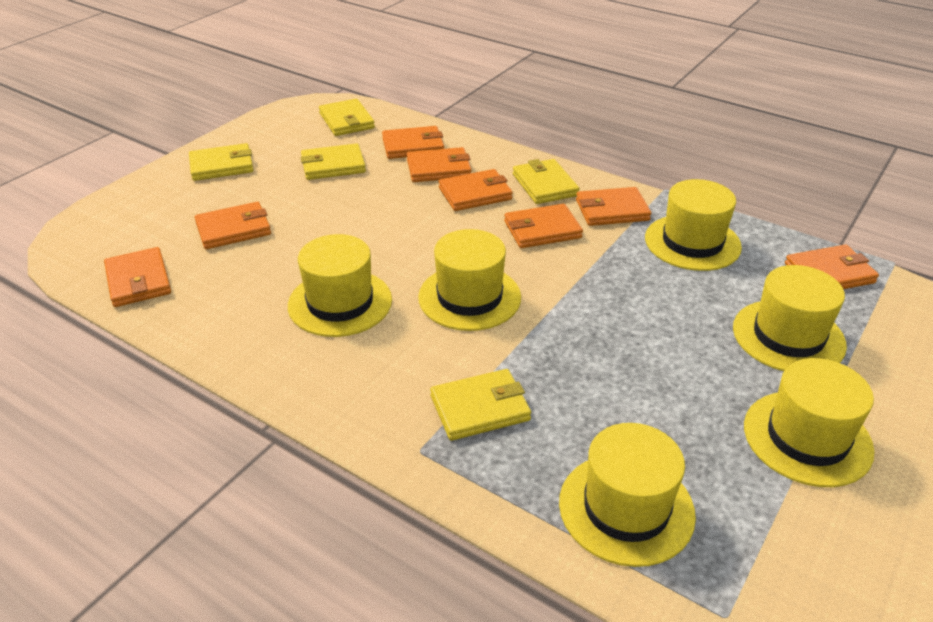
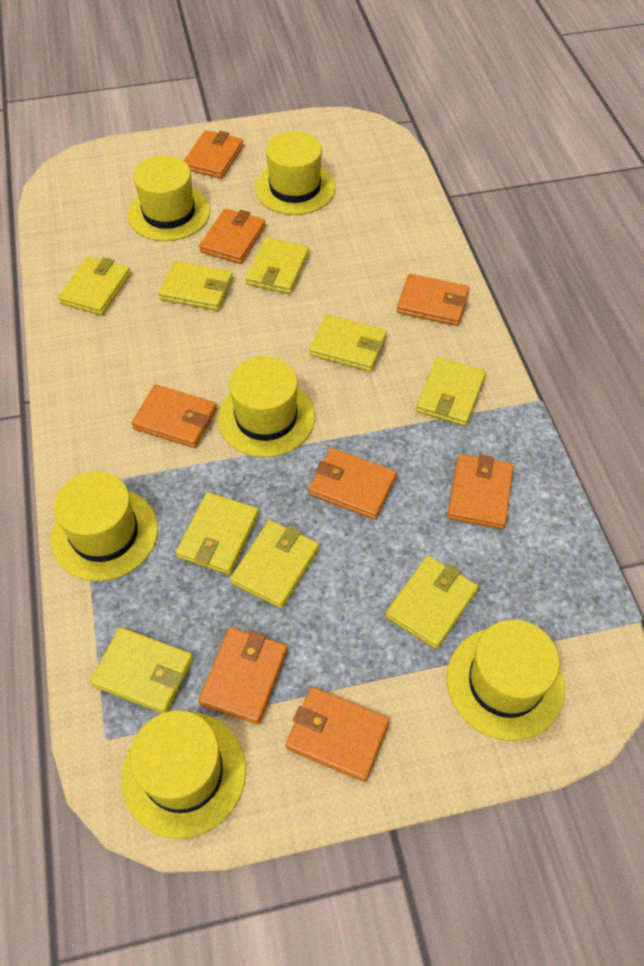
yellow wallet: [189,143,253,181] [301,143,366,180] [319,99,375,136] [430,369,531,441] [513,159,580,204] = 5 -> [58,256,131,315] [90,627,193,713] [158,261,233,311] [176,492,259,575] [230,520,319,608] [245,237,309,294] [309,315,387,372] [385,556,478,649] [416,357,486,426] = 9

